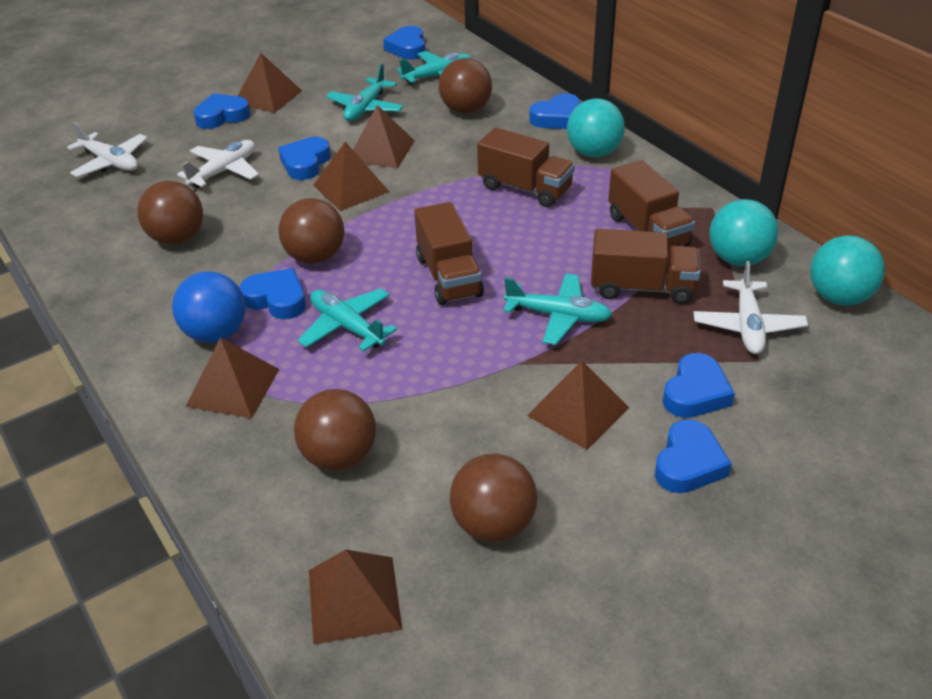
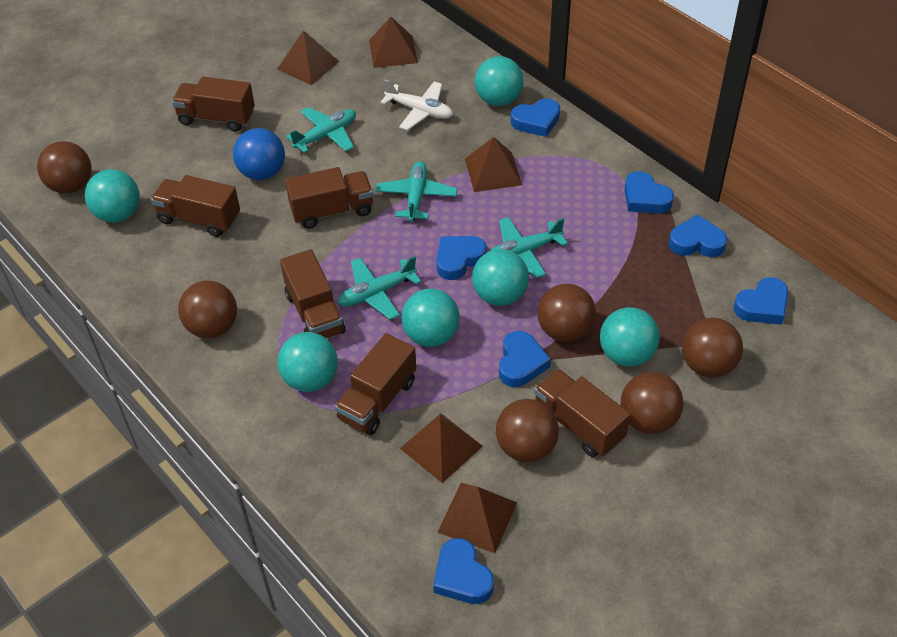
brown ball: [137,181,203,245] [278,198,344,264] [294,389,376,471] [439,58,492,114] [450,453,537,542] = 5 -> [37,141,92,194] [178,281,237,338] [496,399,559,462] [537,284,596,342] [621,372,684,434] [682,318,743,377] = 6
brown pyramid: [186,337,279,418] [238,53,302,113] [309,549,402,644] [313,142,389,211] [353,105,415,168] [527,361,629,450] = 6 -> [277,30,339,85] [369,17,418,68] [400,413,483,483] [437,483,517,553] [465,137,522,192] = 5
brown truck: [414,202,484,305] [477,127,575,207] [591,229,700,304] [608,160,695,250] = 4 -> [151,175,240,237] [172,77,255,132] [280,249,346,338] [285,167,373,229] [335,333,416,435] [534,369,630,457] = 6
turquoise ball: [567,99,625,157] [709,199,778,266] [810,235,885,306] = 3 -> [85,169,140,223] [277,332,338,392] [401,288,460,347] [472,249,529,306] [475,56,523,106] [600,307,660,367] = 6
white plane: [67,122,147,177] [177,140,259,188] [693,261,808,354] = 3 -> [381,79,453,130] = 1

